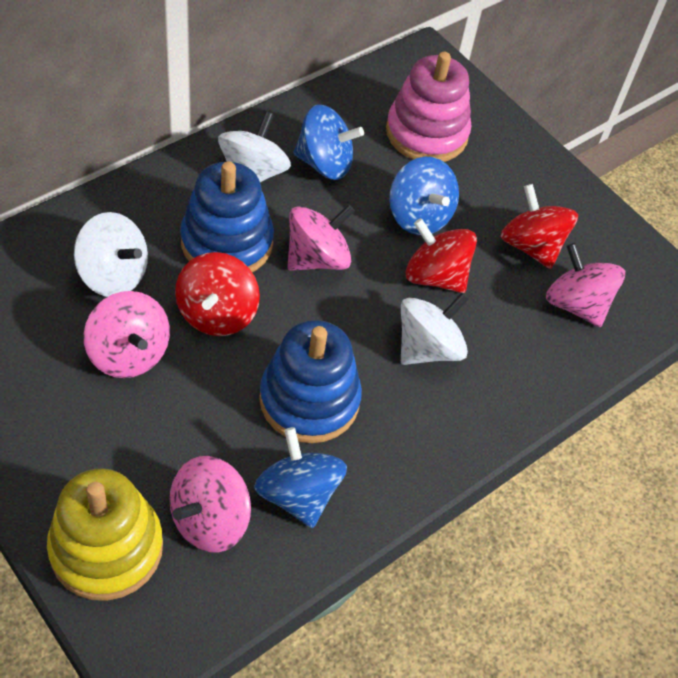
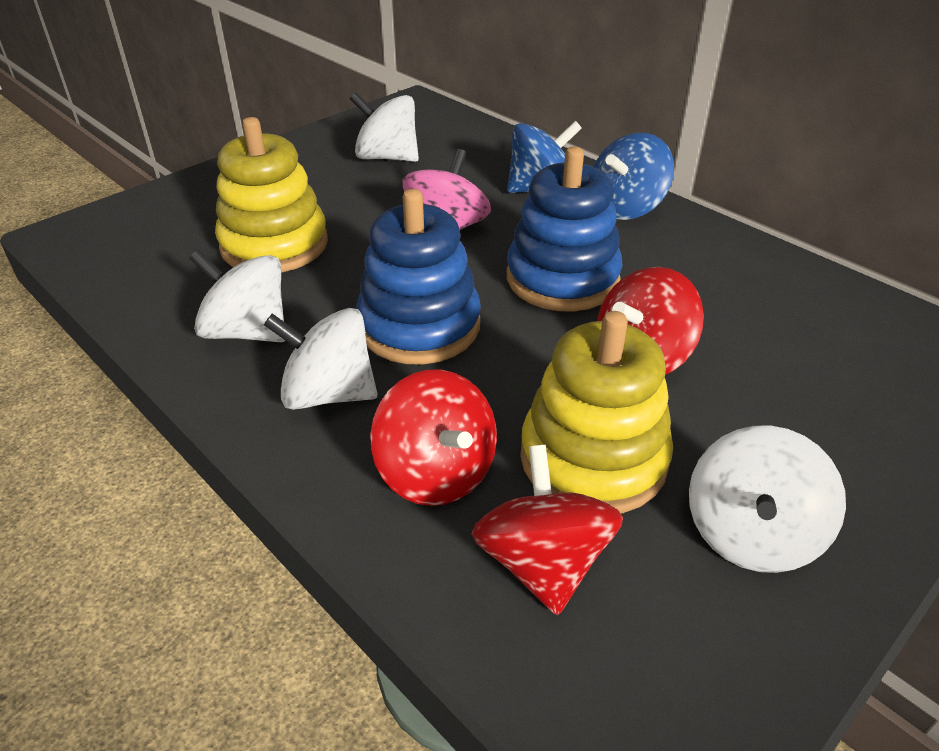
blue spinning top: [254,427,347,528] [293,105,364,180] [389,157,459,235] = 3 -> [507,121,582,193] [594,133,674,220] = 2
pink spinning top: [84,291,170,378] [169,456,251,552] [287,204,355,271] [546,243,625,327] = 4 -> [402,149,491,230] = 1
pink stacking toy: [386,52,471,162] = 1 -> none = 0
white spinning top: [74,212,148,297] [218,111,291,182] [401,292,469,365] = 3 -> [189,249,285,342] [264,308,377,410] [350,92,419,162] [689,425,846,573] = 4
yellow stacking toy: [47,468,163,601] = 1 -> [215,117,328,272] [520,311,673,513] = 2

